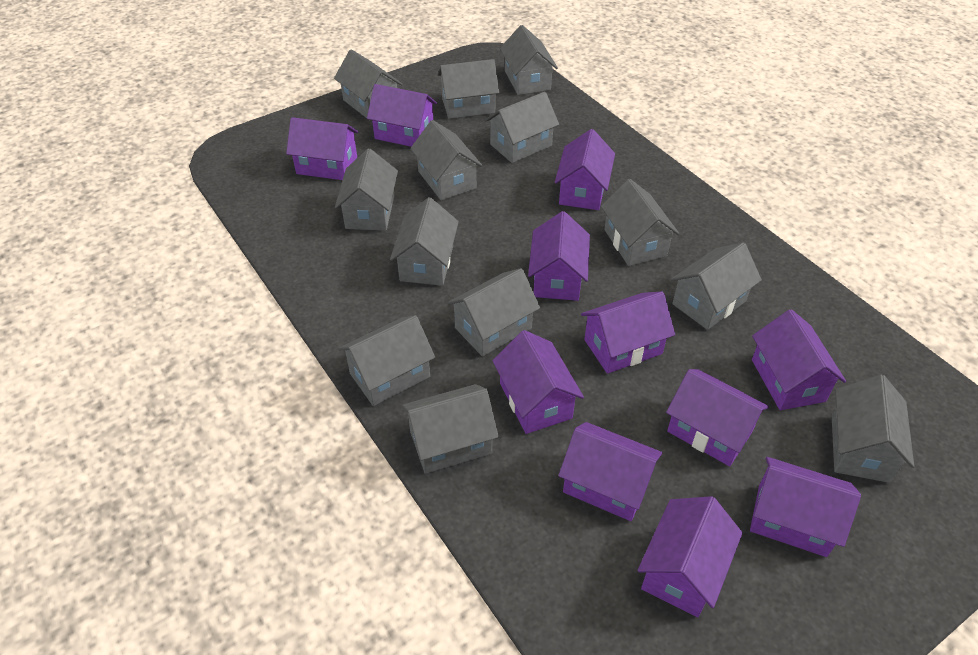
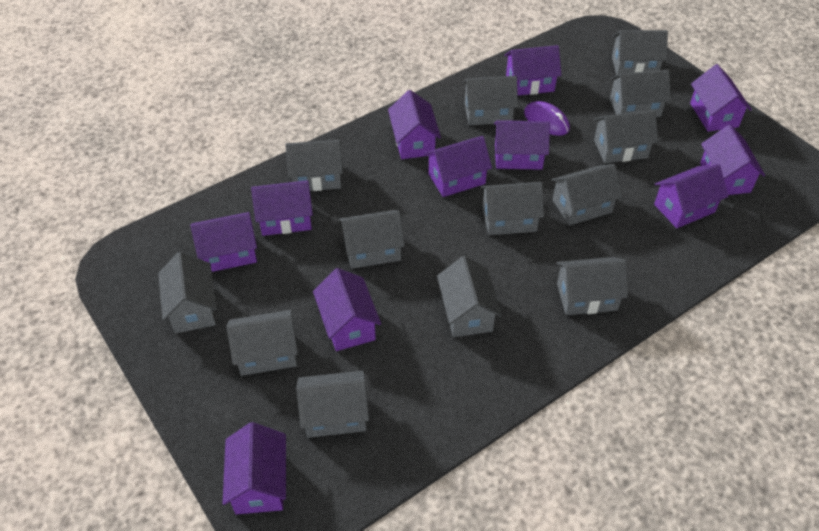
purple mouse: none = 0 -> [524,101,570,136] = 1

